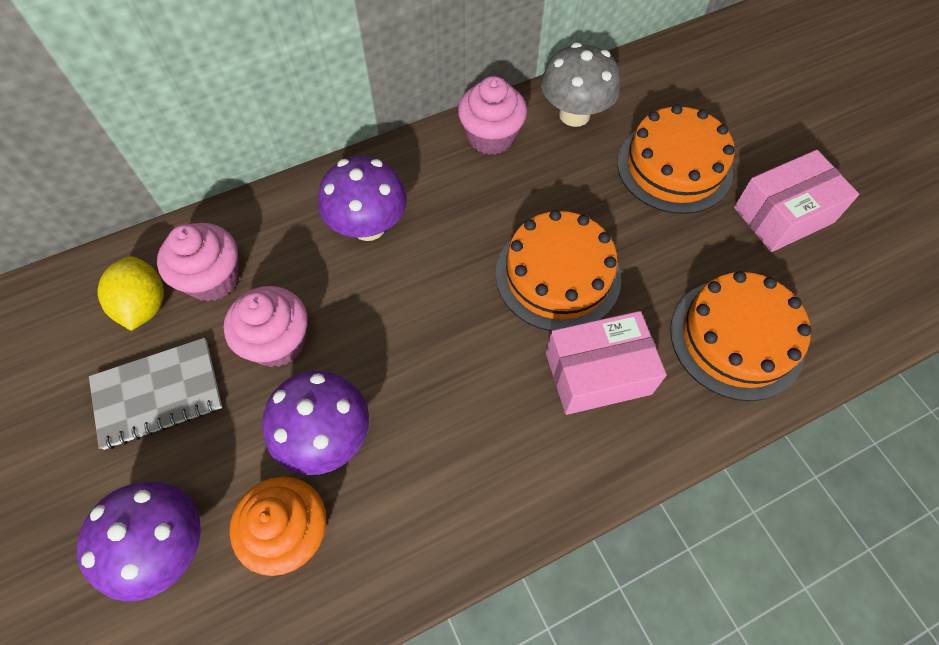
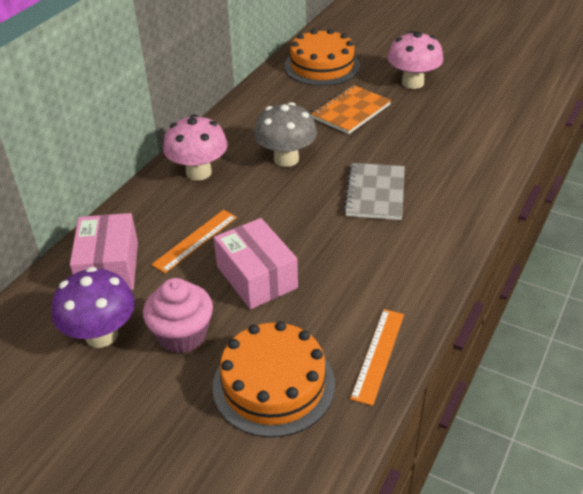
orange cake: [496,210,621,331] [617,104,735,214] [670,271,811,401] = 3 -> [213,321,335,437] [285,29,360,86] = 2
orange cupcake: [230,477,326,576] = 1 -> none = 0
orange notebook: none = 0 -> [311,85,391,134] = 1
orange ruler: none = 0 -> [151,210,237,273] [350,309,404,406] = 2
pink cupcake: [157,223,239,301] [224,286,308,367] [458,76,527,155] = 3 -> [143,278,213,353] = 1
pink mushroom: none = 0 -> [163,114,228,181] [387,31,443,89] = 2
purple mushroom: [77,482,201,601] [262,371,369,475] [318,156,407,241] = 3 -> [52,267,135,348] = 1
yellow lemon: [97,256,164,331] = 1 -> none = 0

